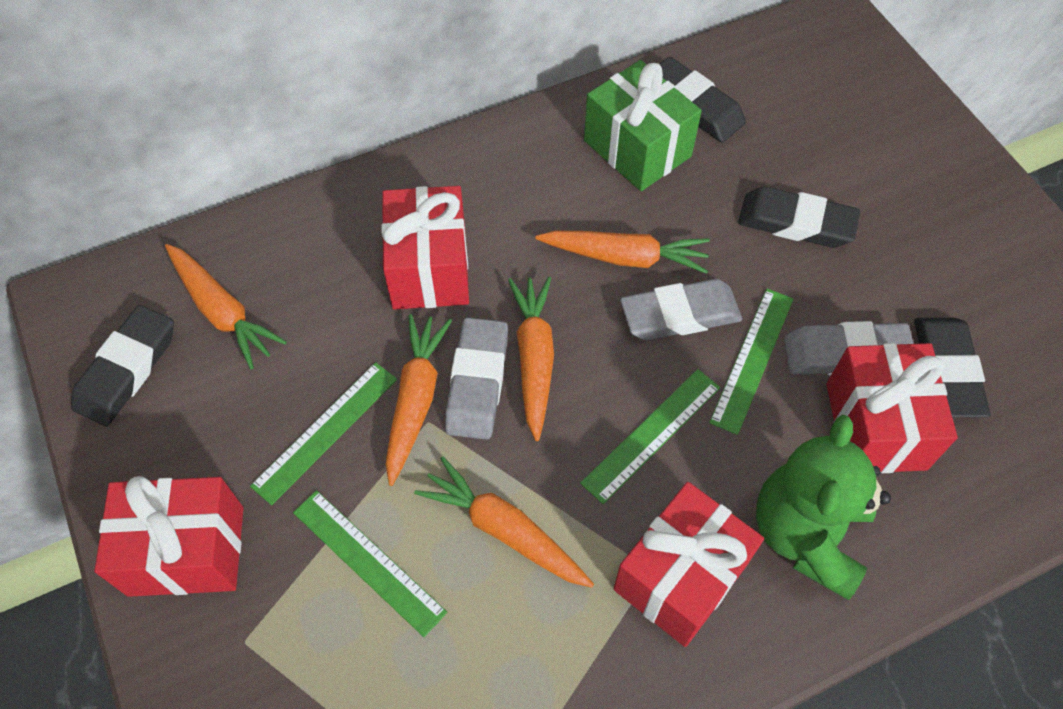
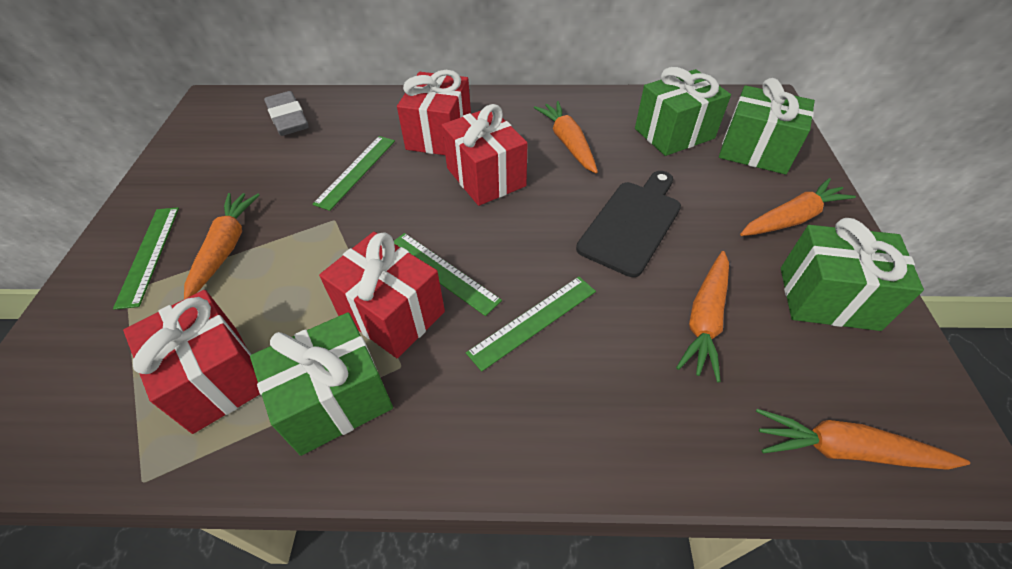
black cutting board: none = 0 -> [576,171,681,277] = 1
black eraser: [71,305,174,426] [659,57,746,143] [738,186,860,248] [914,318,991,418] = 4 -> none = 0
green gift: [584,60,702,191] = 1 -> [250,312,393,456] [635,67,731,156] [719,78,815,175] [781,218,924,331] = 4
green teddy bear: [756,415,891,600] = 1 -> none = 0
grey eraser: [445,317,508,440] [620,279,742,340] [784,321,913,376] = 3 -> [264,91,308,136] = 1

